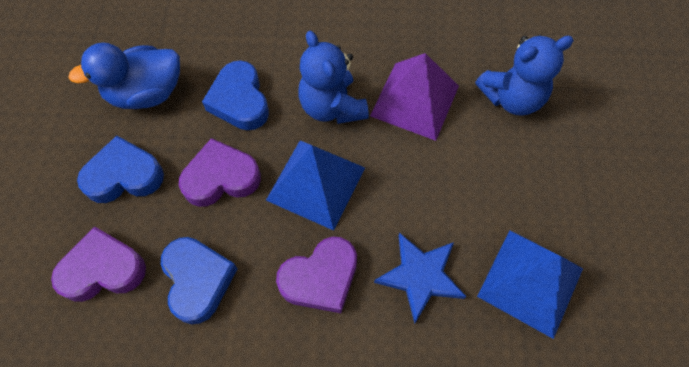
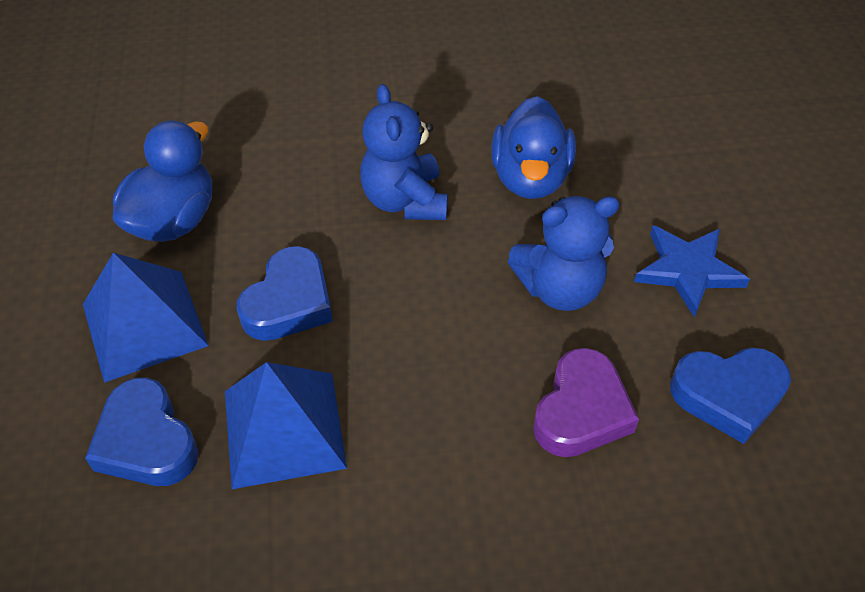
blue duck: [68,42,180,109] = 1 -> [113,121,212,242] [491,96,576,199] = 2
purple heart: [51,227,146,302] [179,138,261,207] [276,237,357,313] = 3 -> [533,348,639,457] = 1
purple pyramid: [370,53,459,141] = 1 -> none = 0

